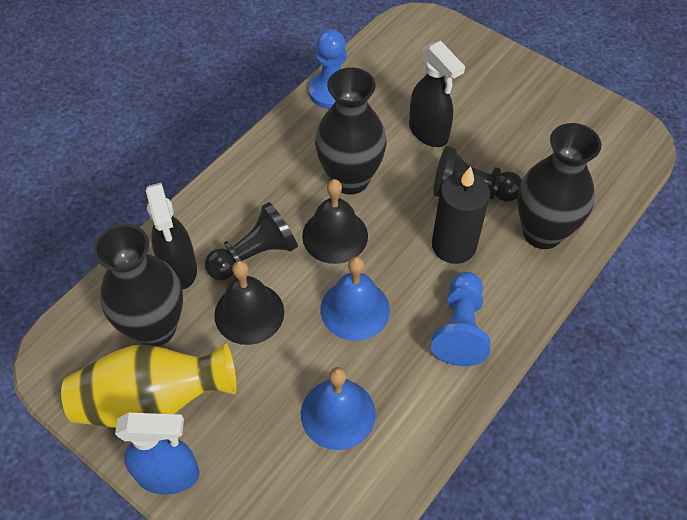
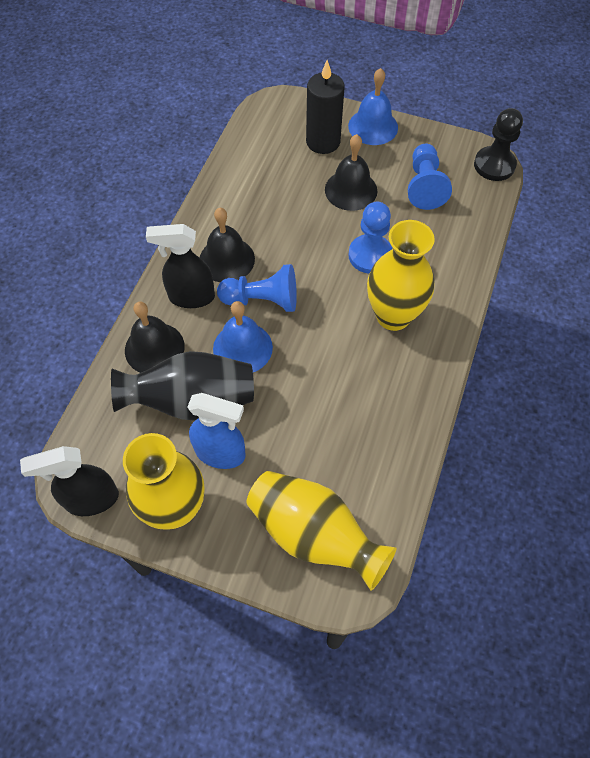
black bell: [214,261,284,345] [302,179,368,264] = 2 -> [125,302,185,373] [200,208,255,282] [325,134,377,211] = 3
black pawn: [205,202,298,280] [433,146,522,202] = 2 -> [474,108,523,181] = 1
black vase: [93,224,183,346] [315,67,387,195] [517,123,601,249] = 3 -> [111,351,254,421] = 1
blue pawn: [309,29,346,109] [431,272,491,366] = 2 -> [217,264,297,312] [348,202,393,274] [408,144,452,210] = 3
yellow vase: [61,343,237,428] = 1 -> [123,433,204,530] [247,471,397,591] [367,220,435,331] = 3

